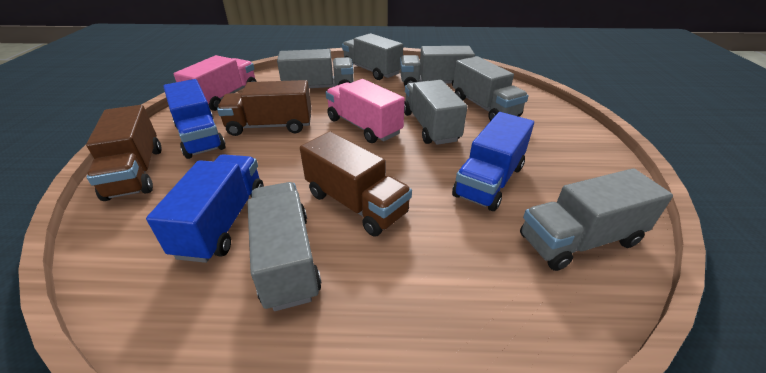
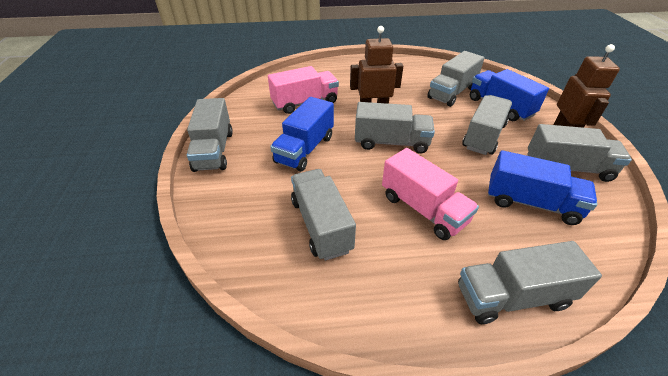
brown robot: none = 0 -> [350,26,403,104] [554,44,620,128] = 2
brown truck: [86,105,161,201] [217,80,312,136] [300,131,412,237] = 3 -> none = 0

